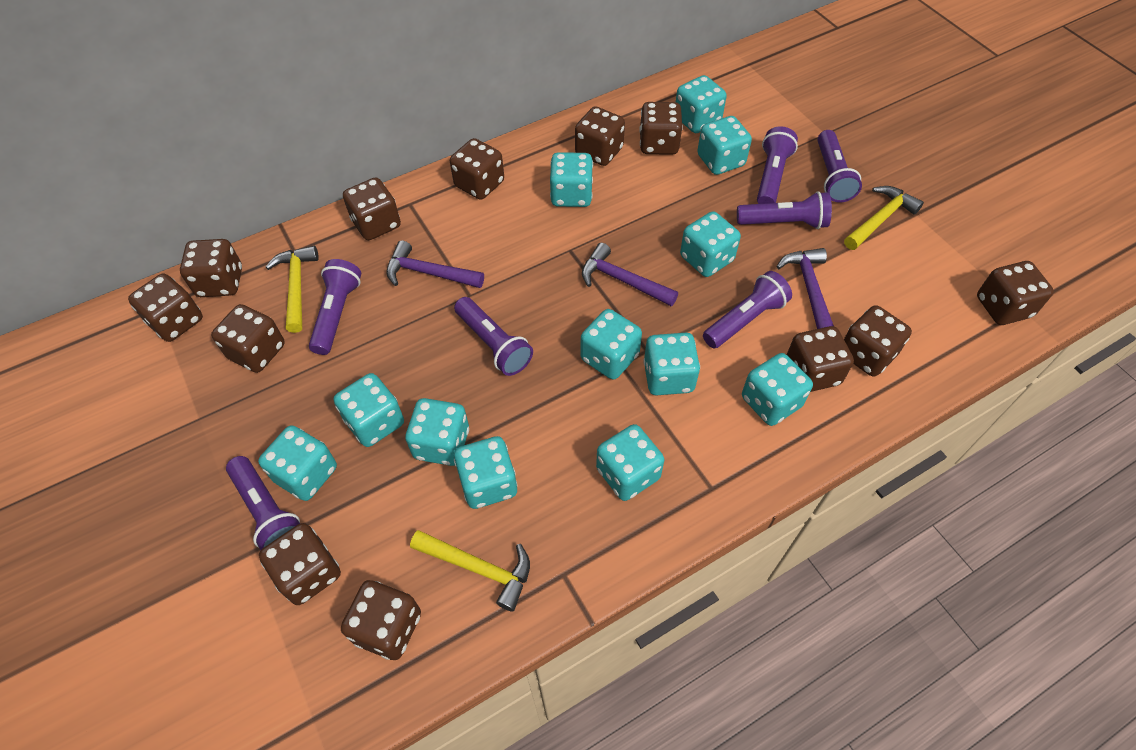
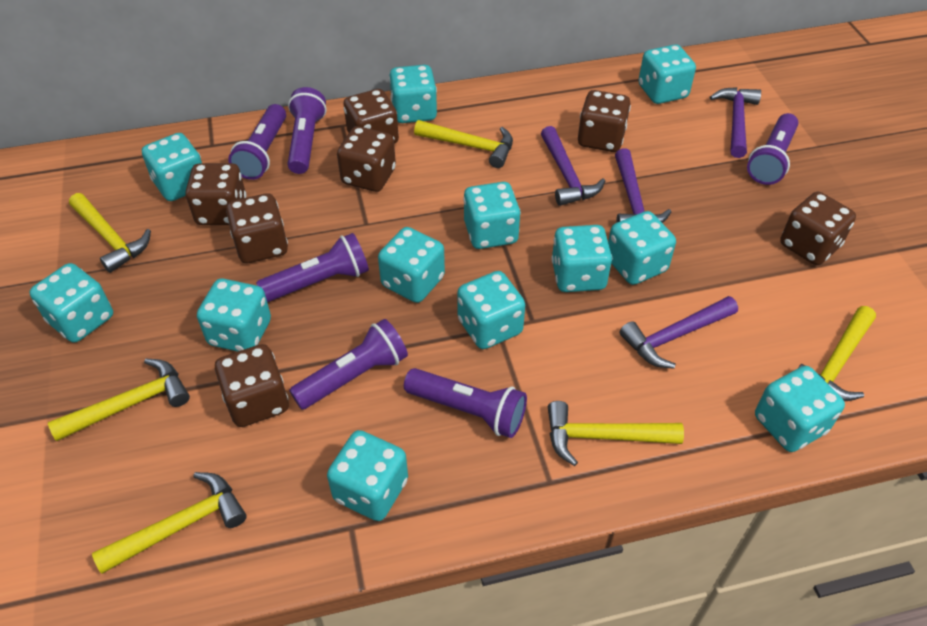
brown dice: [128,274,203,342] [180,239,242,297] [211,304,285,373] [259,523,341,605] [341,580,421,660] [343,177,401,240] [450,138,504,200] [575,107,625,166] [639,102,683,155] [787,326,854,392] [844,305,912,377] [977,261,1054,325] = 12 -> [185,163,246,225] [215,344,288,427] [226,193,288,263] [337,126,396,192] [343,89,399,144] [578,90,631,152] [780,192,856,265] = 7
purple flashlight: [226,456,300,550] [309,259,361,355] [454,297,533,376] [703,271,792,348] [737,191,832,229] [757,126,798,204] [817,130,862,203] = 7 -> [228,104,286,180] [256,233,369,302] [287,87,327,174] [289,319,408,410] [404,368,527,438] [747,113,799,185] = 6
purple hammer: [387,240,484,288] [582,243,678,306] [776,248,834,329] = 3 -> [541,126,605,206] [615,148,671,223] [620,296,738,369] [709,87,761,158] = 4
yellow hammer: [266,246,319,333] [410,530,530,611] [844,186,924,250] = 3 -> [48,359,190,441] [69,193,151,273] [92,472,247,574] [414,120,513,168] [548,401,684,466] [798,306,876,401] = 6

